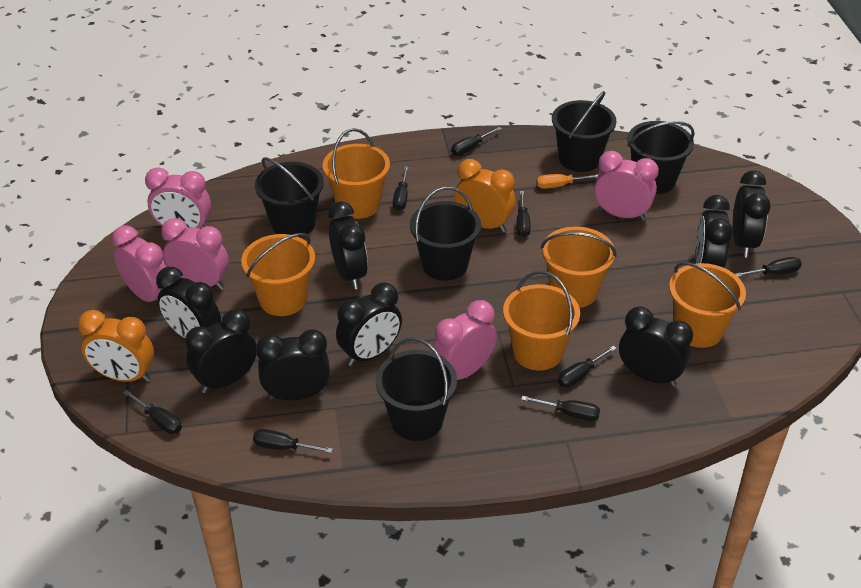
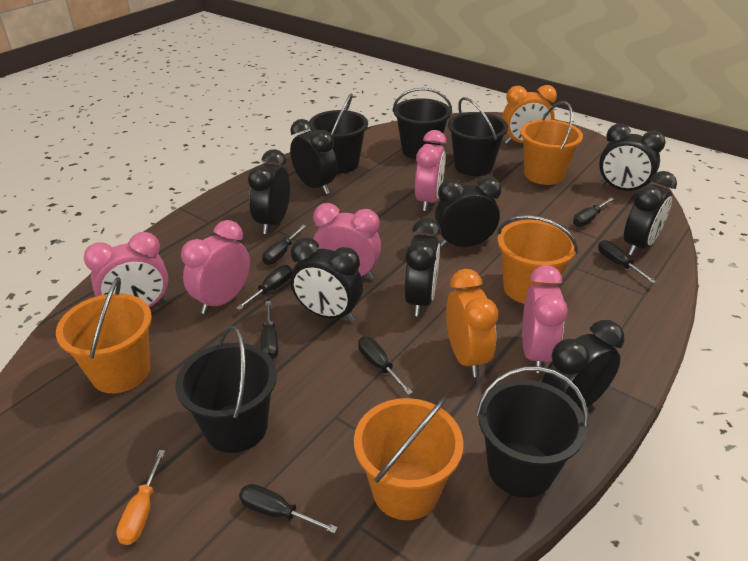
black screwdriver: [123,390,182,434] [253,429,333,453] [393,166,409,211] [451,127,502,155] [516,191,531,237] [521,396,600,421] [558,346,617,387] [735,257,802,277] = 8 -> [236,265,292,310] [239,484,338,534] [261,301,278,359] [262,225,306,265] [358,337,413,395] [573,197,614,227] [598,240,656,283] = 7
orange bucket: [241,233,315,316] [323,128,390,219] [503,271,580,370] [541,226,617,308] [669,262,746,348] = 5 -> [56,277,152,393] [354,397,463,520] [497,215,578,304] [520,101,583,185] = 4

